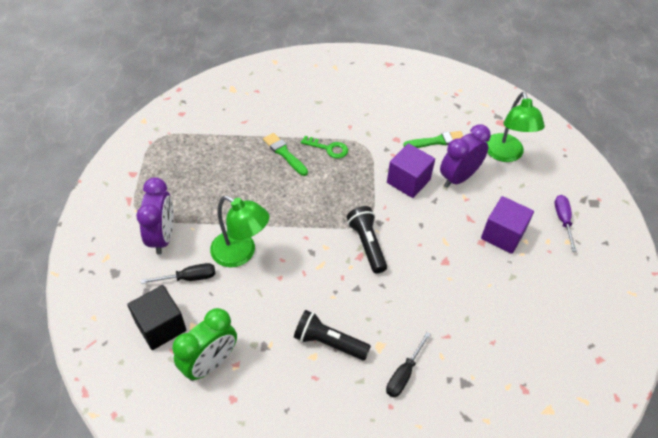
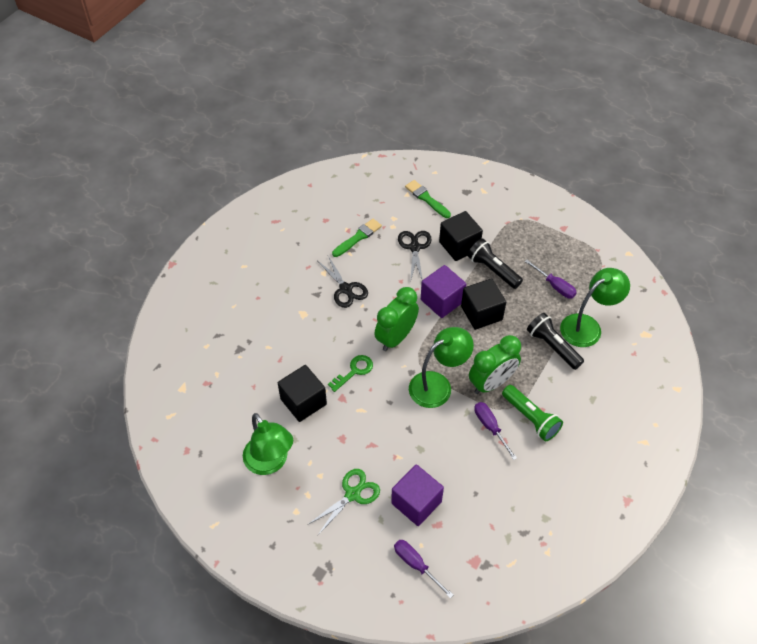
black cube: [127,285,186,350] = 1 -> [278,365,327,422] [439,211,483,261] [461,278,506,330] = 3
black scissors: none = 0 -> [318,256,368,308] [398,231,432,283] = 2
black screwdriver: [141,263,215,284] [386,332,431,398] = 2 -> none = 0
green clock: [172,308,237,381] = 1 -> [375,287,419,351] [469,335,521,394] = 2
green flashlight: none = 0 -> [502,385,563,441] = 1
green lamp: [210,195,269,267] [486,92,545,162] = 2 -> [243,413,293,475] [409,327,474,408] [560,268,630,347] = 3
green scissors: none = 0 -> [307,469,380,535] = 1
purple clock: [136,177,174,255] [440,124,491,188] = 2 -> none = 0
purple screwdriver: [554,195,577,252] = 1 -> [394,540,453,598] [474,402,517,460] [525,260,577,298] = 3

